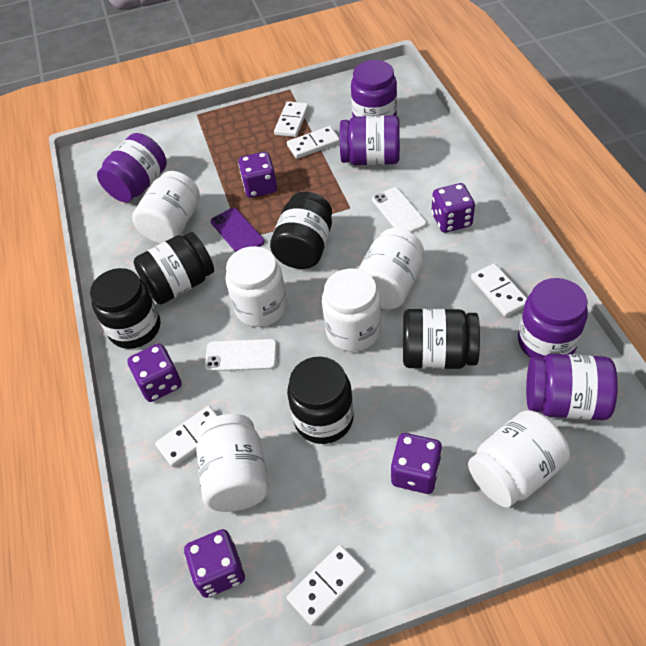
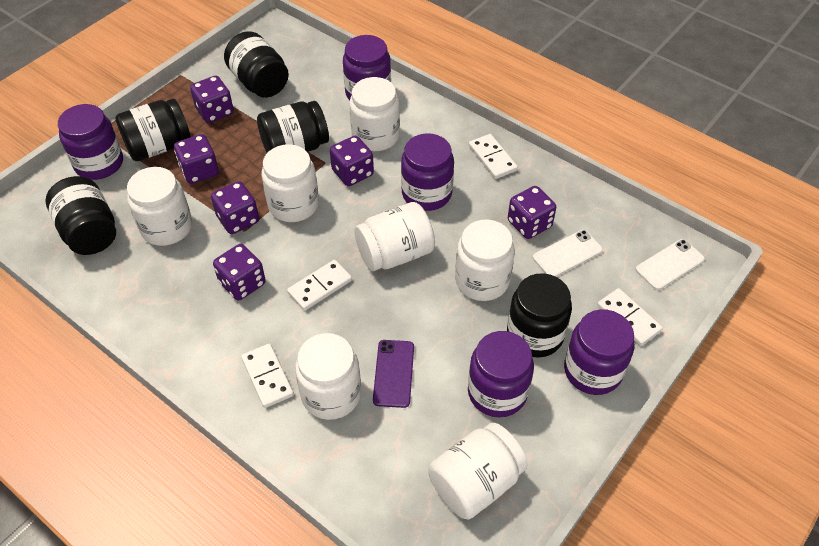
purple dice: [127,343,182,402] [184,529,245,598] [238,152,277,198] [391,433,442,494] [432,183,475,233] = 5 -> [174,134,219,184] [190,76,234,123] [211,181,259,234] [213,244,266,301] [330,136,374,186] [508,186,556,239] = 6
white domino: [155,406,218,467] [274,101,309,137] [287,126,340,159] [287,545,365,626] [471,263,527,317] = 5 -> [241,344,294,408] [287,260,352,311] [469,134,518,179] [597,288,663,346] = 4
white jar: [132,171,200,244] [196,414,269,512] [225,246,287,327] [322,269,381,352] [359,228,424,309] [468,410,570,508] = 6 -> [127,167,192,246] [262,144,319,222] [295,333,361,420] [349,77,400,151] [354,202,435,271] [428,423,528,519] [455,220,515,301] = 7

